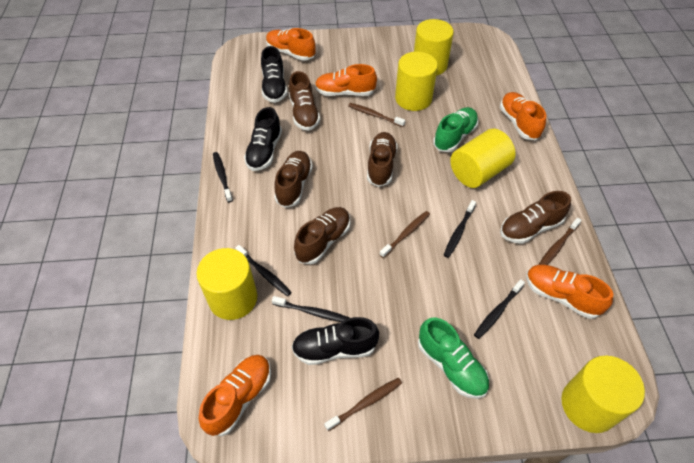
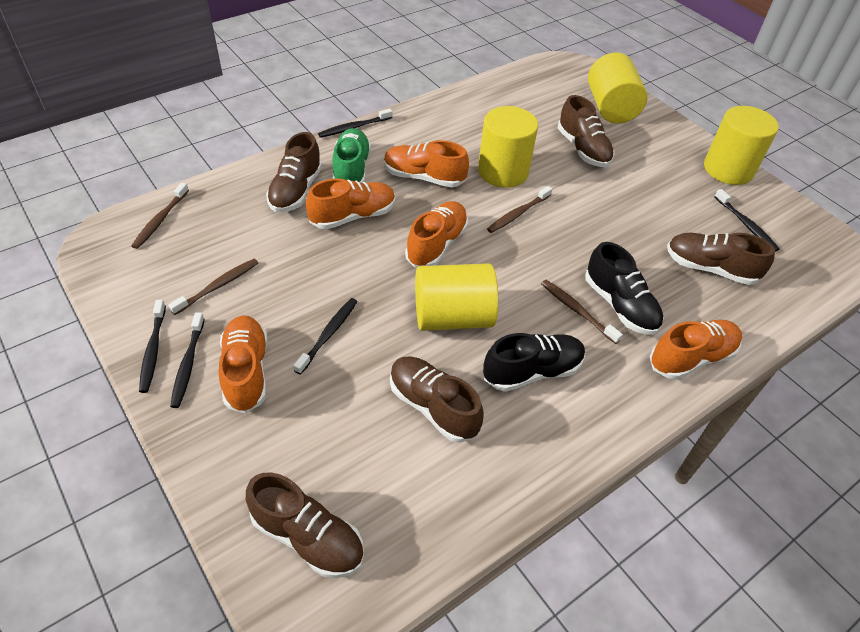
black shoe: [244,107,282,171] [261,46,287,103] [291,317,379,365] = 3 -> [483,333,585,392] [585,242,664,335] = 2
green shoe: [418,317,489,399] [433,107,478,152] = 2 -> [332,128,371,183] = 1
yellow cylinder: [196,248,257,320] [395,52,438,111] [414,19,454,76] [450,129,516,188] [561,356,645,433] = 5 -> [415,263,498,331] [478,106,538,188] [588,53,648,123] [704,106,779,185] = 4

